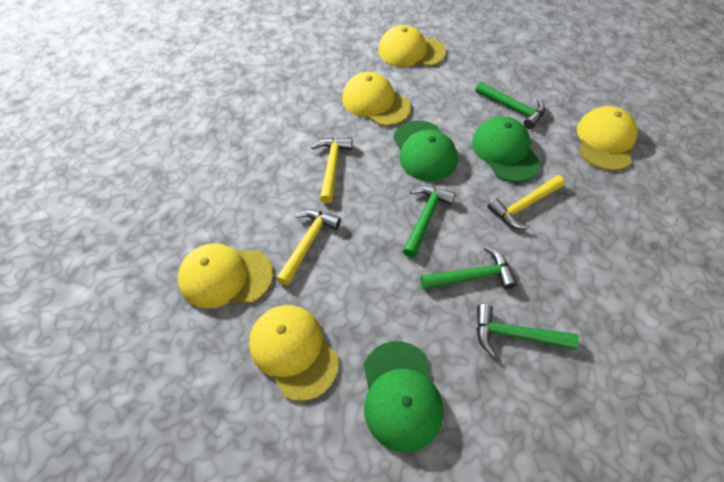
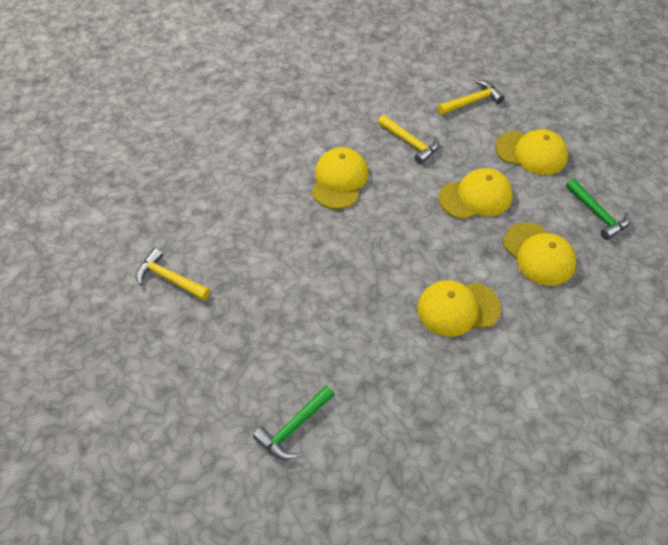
green cap: [364,341,444,452] [393,120,458,181] [472,116,541,182] = 3 -> none = 0
green hammer: [403,186,456,258] [421,247,517,290] [475,82,545,129] [477,304,579,357] = 4 -> [253,385,335,460] [566,179,630,240] = 2

